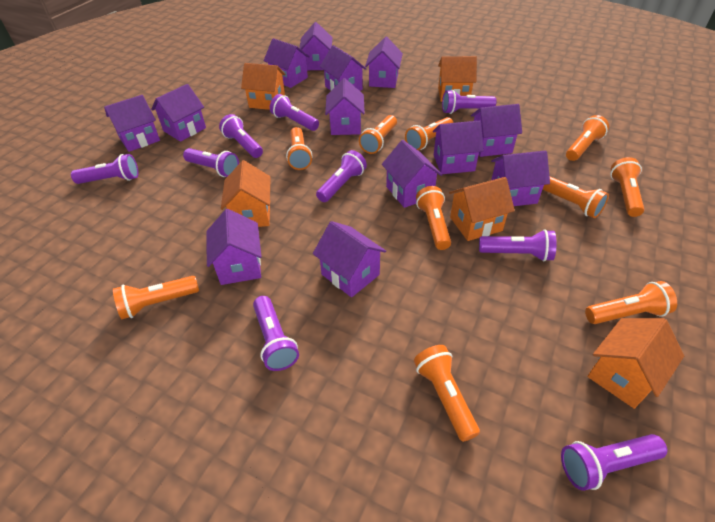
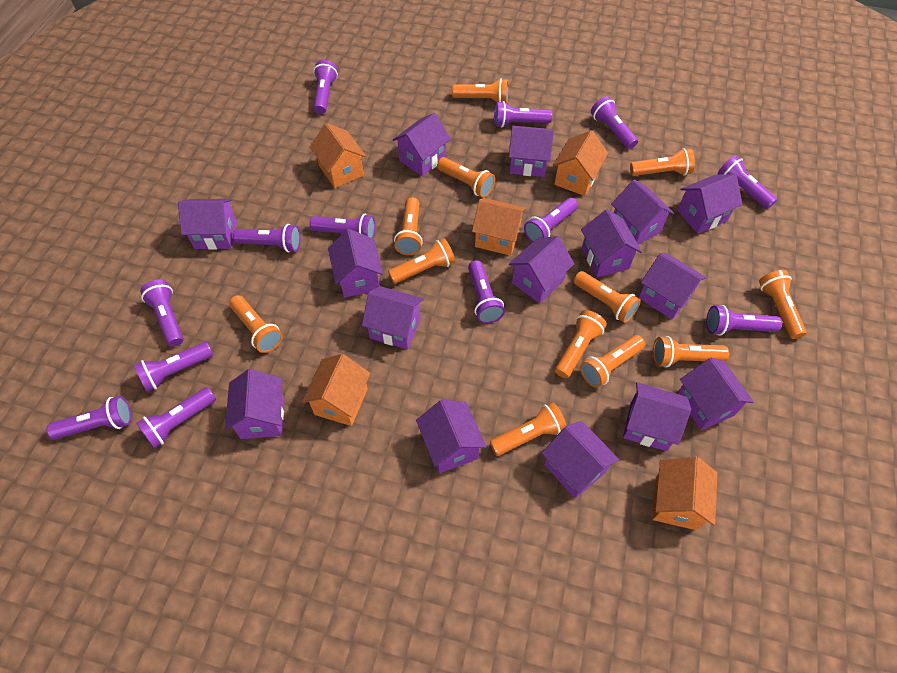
orange flashlight: [113,276,199,319] [286,127,312,170] [359,115,397,154] [405,117,453,150] [414,345,480,442] [416,186,451,250] [542,177,609,218] [566,115,609,161] [585,281,677,324] [610,157,644,217] = 10 -> [229,295,283,353] [388,238,455,284] [394,197,423,255] [437,157,495,198] [452,78,508,103] [490,402,567,456] [555,310,607,378] [573,271,641,323] [580,335,645,388] [630,148,695,176] [653,336,729,368] [759,270,807,339] = 12
purple flashlight: [71,154,139,184] [183,148,239,177] [219,114,263,158] [253,296,299,371] [270,94,319,131] [316,150,367,202] [442,90,497,114] [479,229,557,261] [561,434,668,491] = 9 -> [46,396,132,440] [134,342,213,392] [136,387,216,448] [140,280,184,347] [233,224,301,252] [310,214,375,238] [313,60,338,114] [468,260,505,323] [494,101,552,128] [524,197,578,242] [591,96,638,149] [706,305,782,336] [717,155,777,209] = 13
purple house: [104,95,160,152] [151,84,206,142] [206,209,262,285] [264,38,310,88] [299,22,333,70] [313,221,386,297] [320,45,366,91] [325,78,365,135] [365,37,403,88] [382,140,442,208] [433,121,484,174] [471,104,522,157] [491,151,550,206] = 13 -> [178,199,237,250] [225,369,284,439] [328,229,383,298] [362,286,424,349] [393,113,451,176] [416,400,486,473] [509,126,554,177] [509,236,574,303] [542,421,619,498] [581,209,642,277] [611,180,674,245] [623,382,691,451] [639,253,706,319] [677,174,743,234] [677,358,754,430] = 15

